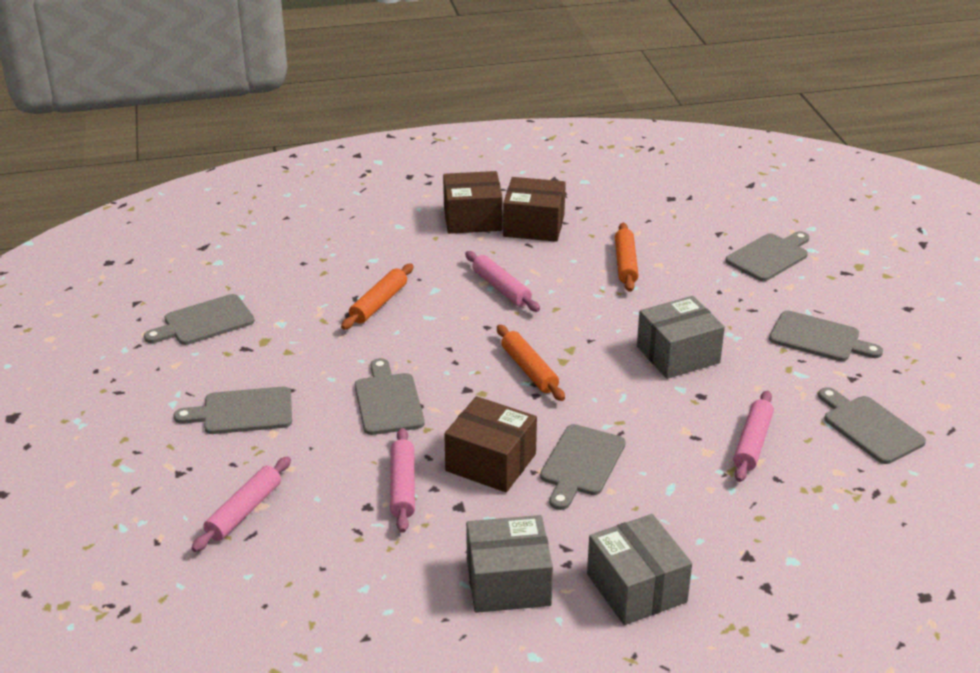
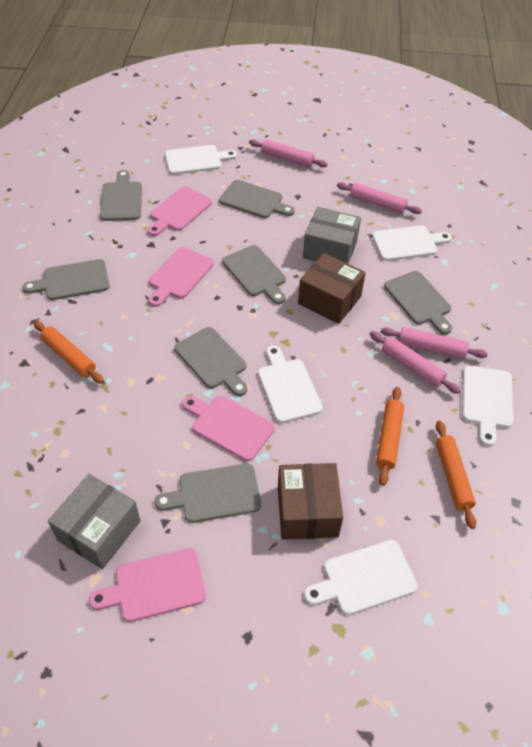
brown box: [443,171,503,234] [444,396,537,492] [503,177,566,242] = 3 -> [278,463,343,540] [298,253,366,324] = 2
grey box: [466,515,553,613] [587,514,692,625] [637,296,725,379] = 3 -> [48,474,141,569] [303,207,361,264] = 2
pink cutting board: none = 0 -> [89,548,206,622] [148,187,212,236] [148,247,214,307] [182,396,275,461] = 4
white cutting board: none = 0 -> [165,145,237,175] [258,345,323,423] [304,540,418,615] [372,225,452,261] [462,366,513,446] = 5

